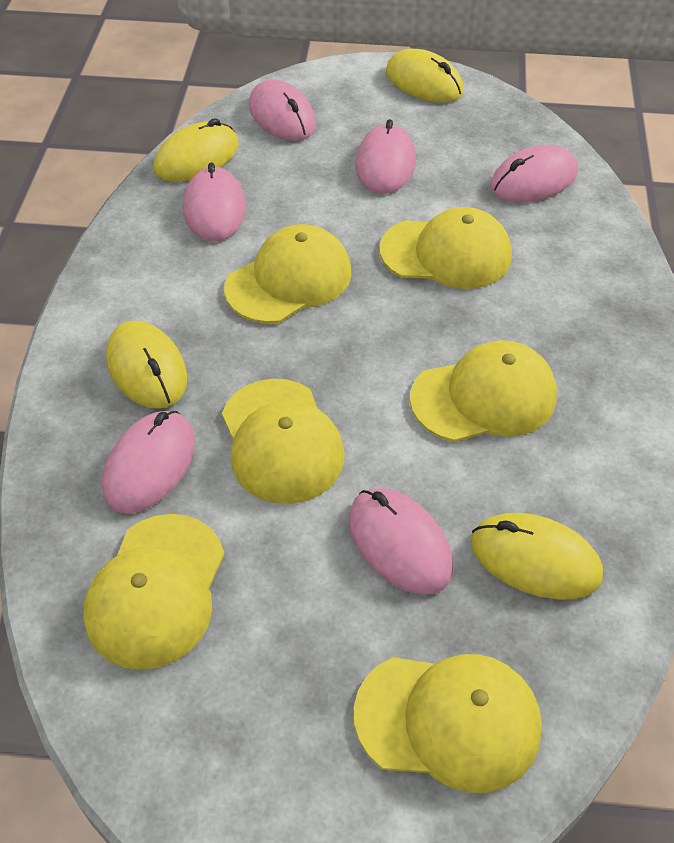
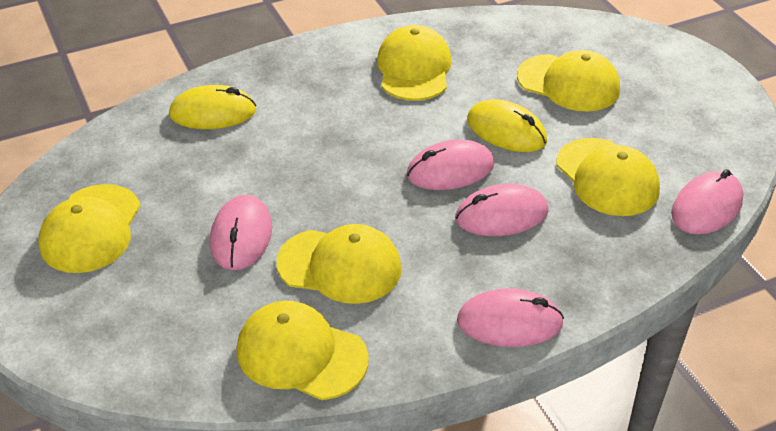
pink mouse: [102,411,195,514] [183,163,246,242] [249,79,316,141] [348,488,453,595] [356,119,416,194] [490,145,578,202] = 6 -> [210,195,272,270] [406,139,494,190] [455,184,549,236] [457,288,564,347] [671,169,743,235] = 5
yellow mouse: [106,321,187,409] [154,118,239,182] [386,49,464,102] [471,513,603,600] = 4 -> [169,85,256,129] [467,99,547,152] = 2

